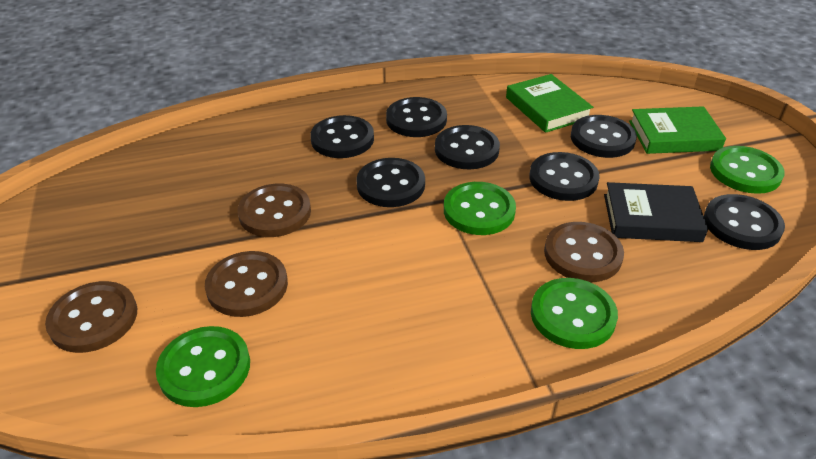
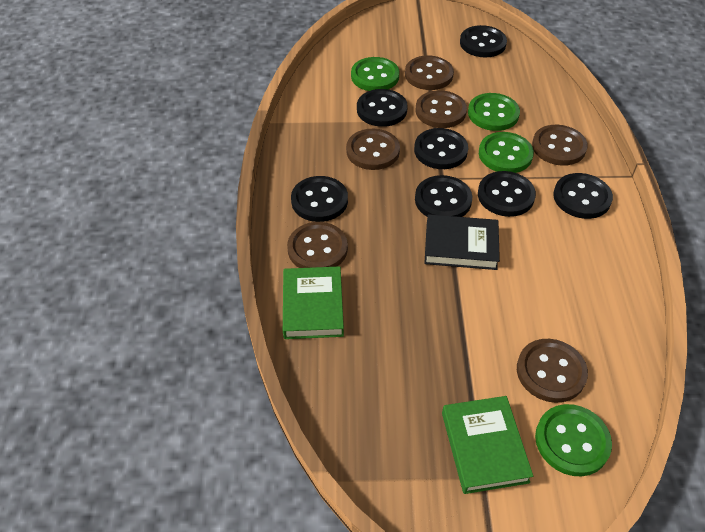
brown button: [45,281,137,353] [205,251,288,317] [237,184,311,237] [544,222,624,282] = 4 -> [287,222,348,268] [346,129,400,170] [405,55,454,90] [416,90,467,128] [517,339,588,403] [532,125,588,166] = 6

